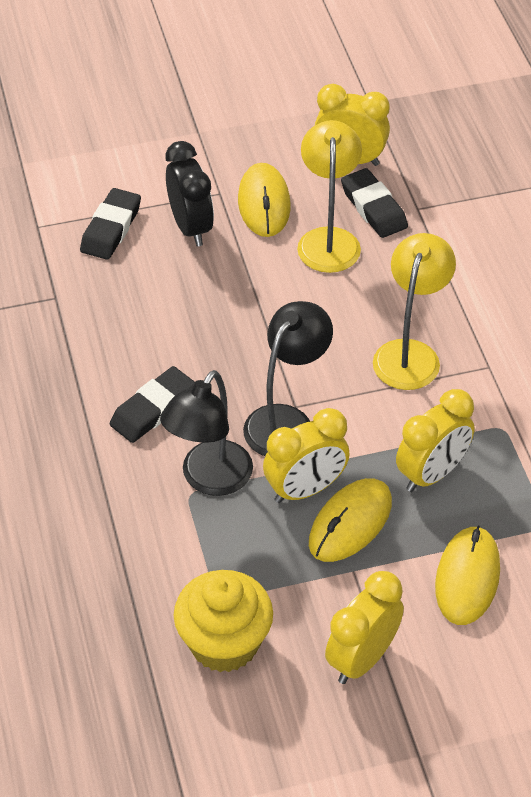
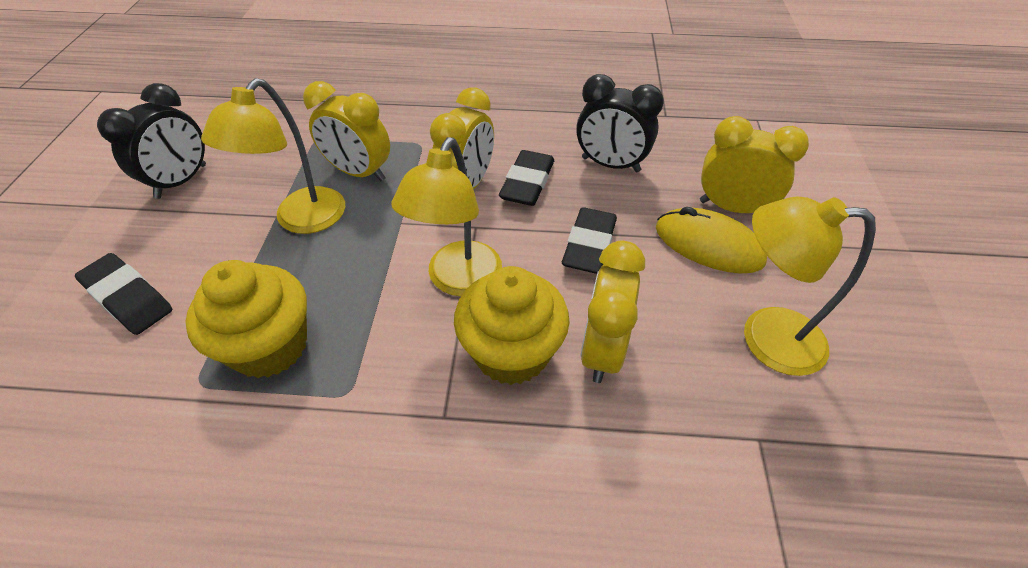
black clock: [166,141,214,246] = 1 -> [97,83,206,199] [576,74,664,172] = 2
black lamp: [160,370,253,496] [243,301,333,456] = 2 -> none = 0
yellow cupcake: [173,570,273,672] = 1 -> [185,260,307,378] [454,266,570,385] = 2
yellow lamp: [297,120,362,273] [373,233,456,390] = 2 -> [201,78,345,234] [391,137,502,297] [744,197,876,376] = 3
yellow mouse: [238,163,291,237] [309,478,392,562] [435,525,500,625] = 3 -> [656,207,767,273] = 1

